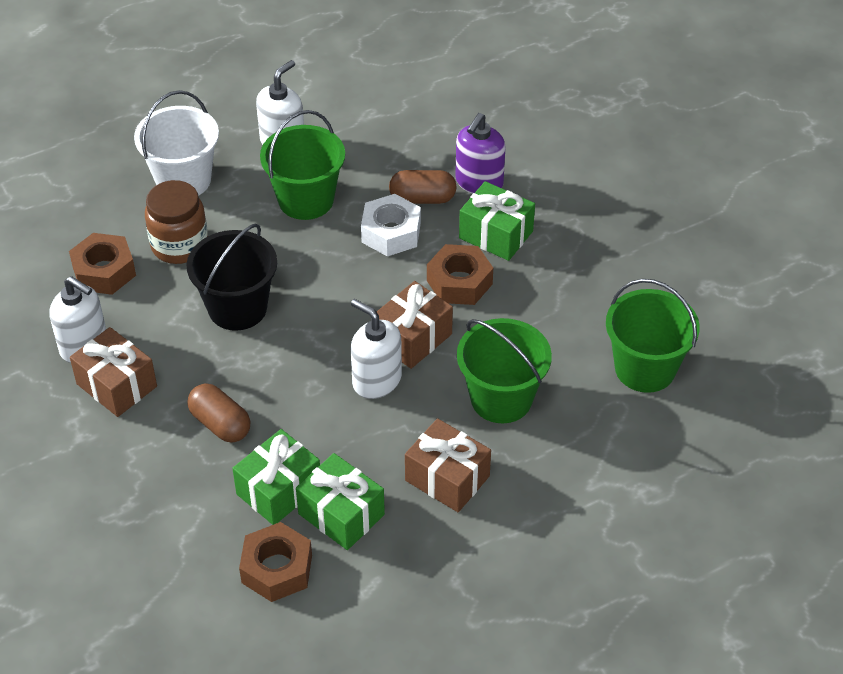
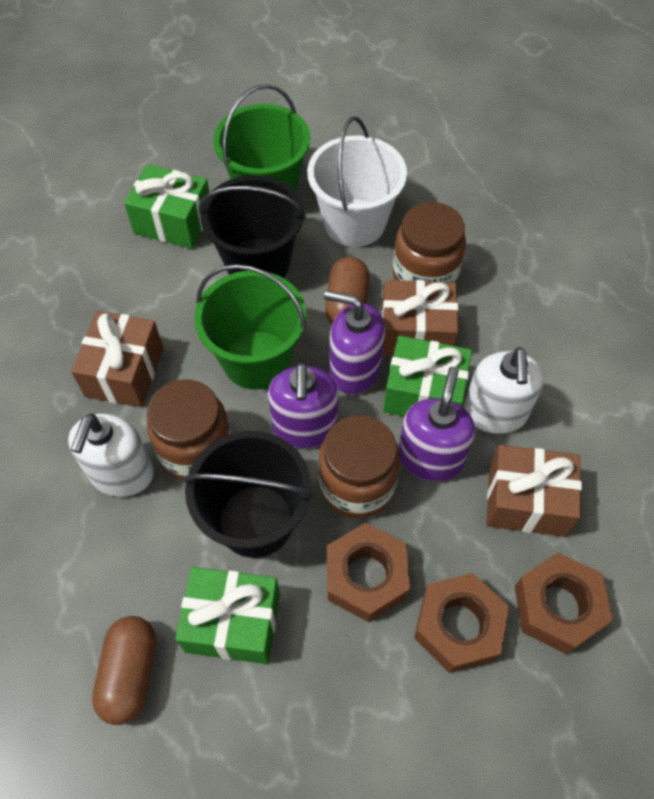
black bucket: [187,223,277,331] = 1 -> [183,431,313,558] [199,175,306,278] = 2
brown jar: [145,180,208,264] = 1 -> [147,379,231,480] [318,415,400,518] [393,202,466,283] = 3
green bucket: [260,110,345,220] [457,318,552,423] [606,279,700,393] = 3 -> [194,264,306,389] [213,84,310,193] = 2
purple soap dispenser: [455,113,506,194] = 1 -> [268,363,339,449] [324,290,385,395] [398,367,475,481] = 3
white nut: [361,194,421,256] = 1 -> none = 0
white soap dispenser: [50,276,106,363] [256,60,304,145] [351,299,402,399] = 3 -> [68,413,154,497] [464,347,544,434] = 2

